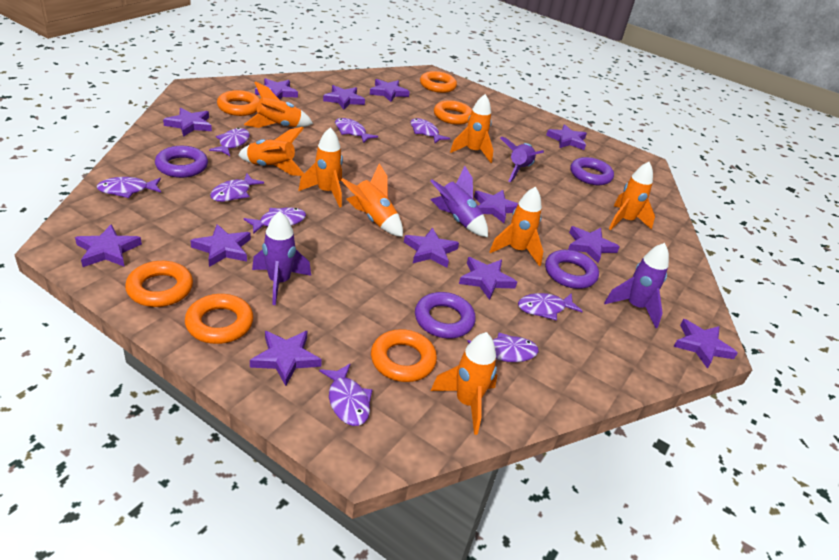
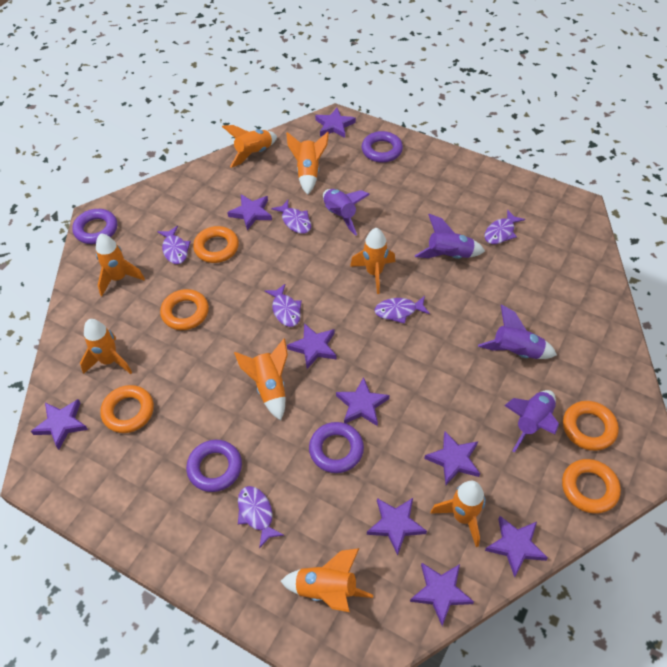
orange ring: [125,261,193,307] [185,294,253,344] [217,90,260,116] [371,329,437,382] [420,71,457,93] [434,100,472,125] = 6 -> [100,385,154,433] [160,289,209,330] [193,226,239,263] [562,459,621,514] [563,401,619,451] = 5
purple fish: [96,177,161,198] [209,128,250,156] [210,174,264,202] [244,207,306,234] [319,363,373,426] [335,118,378,143] [410,118,450,143] [467,333,539,362] [518,293,583,321] = 9 -> [158,226,191,264] [238,486,284,548] [265,284,302,327] [271,200,311,234] [374,296,430,324] [484,210,525,244] = 6
purple star: [75,224,142,267] [163,108,212,137] [190,224,251,267] [250,331,322,386] [255,78,298,100] [323,85,365,110] [370,79,410,102] [404,228,459,267] [459,257,517,300] [474,190,518,223] [546,124,587,150] [568,226,620,263] [674,319,738,369] = 13 -> [31,399,88,450] [227,194,272,230] [287,323,336,369] [315,108,356,138] [336,377,389,426] [367,498,427,556] [410,563,474,626] [424,431,480,485] [485,516,548,578] = 9

